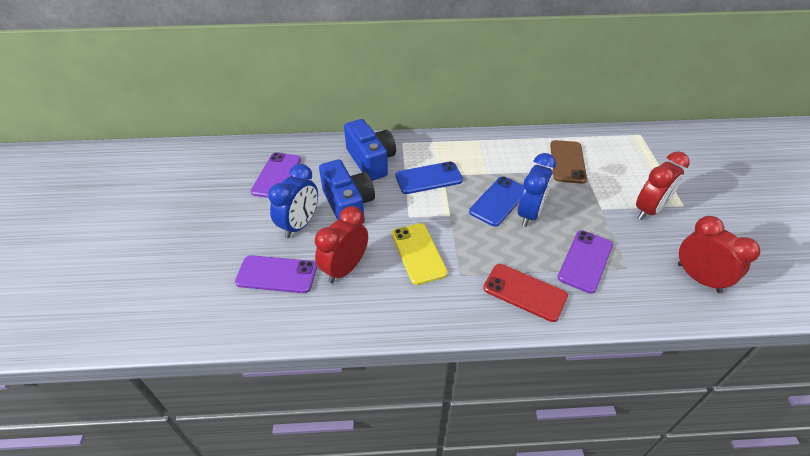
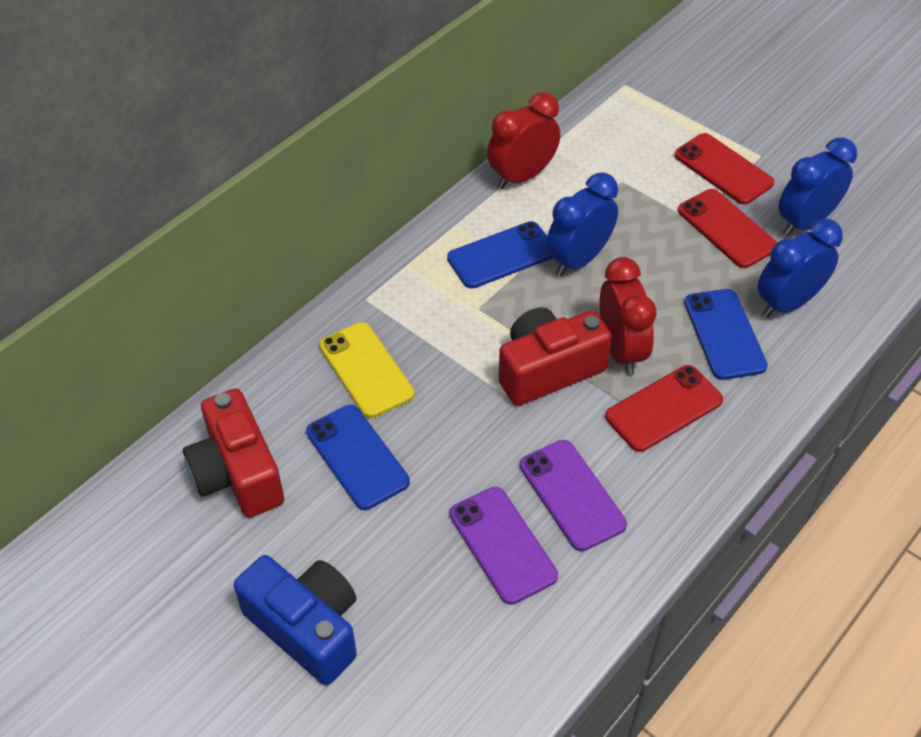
blue camera: [319,159,375,223] [344,119,396,181] = 2 -> [234,555,357,685] = 1
blue clock: [268,164,318,238] [518,153,556,227] = 2 -> [546,172,618,276] [757,219,843,318] [778,137,857,236] = 3
blue phone: [395,161,463,194] [469,176,524,227] = 2 -> [306,405,410,510] [447,221,552,289] [684,289,768,380] = 3
brown phone: [550,140,587,184] = 1 -> none = 0
purple phone: [235,255,317,293] [251,152,301,198] [558,230,613,294] = 3 -> [450,487,558,605] [520,440,627,551] = 2
red camera: none = 0 -> [183,389,284,517] [498,307,612,406] = 2
red clock: [315,206,368,283] [636,151,690,220] [678,216,760,293] = 3 -> [487,92,560,189] [599,257,657,375] = 2
red phone: [483,264,568,322] = 1 -> [605,365,723,452] [675,133,774,205] [678,189,777,268] = 3

